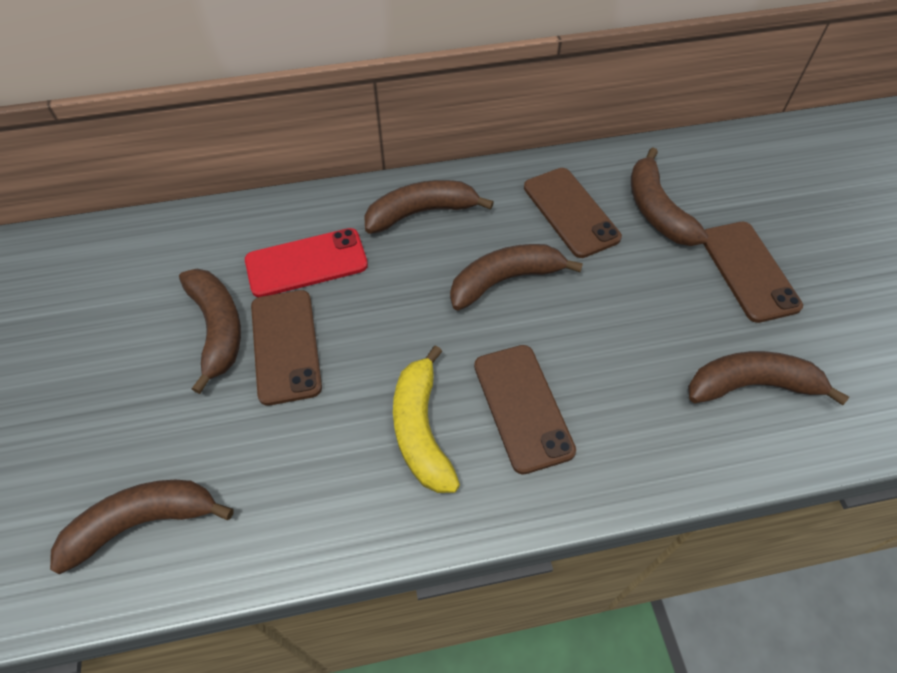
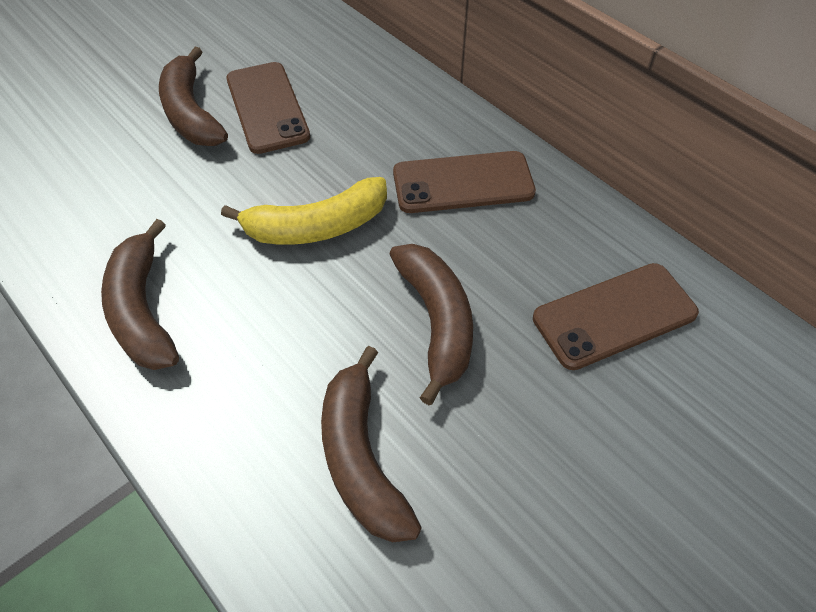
brown banana: [50,480,234,574] [179,269,241,394] [364,180,494,234] [450,244,583,311] [631,147,708,246] [688,351,849,405] = 6 -> [101,219,179,370] [159,47,228,146] [321,346,422,542] [389,244,473,405] = 4
brown phone: [251,290,322,406] [474,345,576,475] [524,168,622,258] [703,222,803,323] = 4 -> [226,62,310,154] [393,151,536,213] [533,263,699,370] = 3
red phone: [245,228,368,297] = 1 -> none = 0

